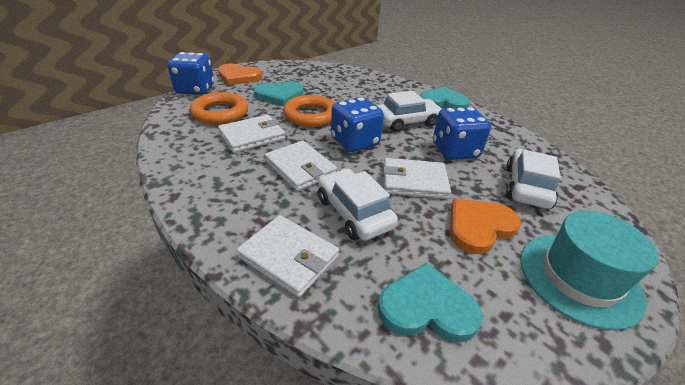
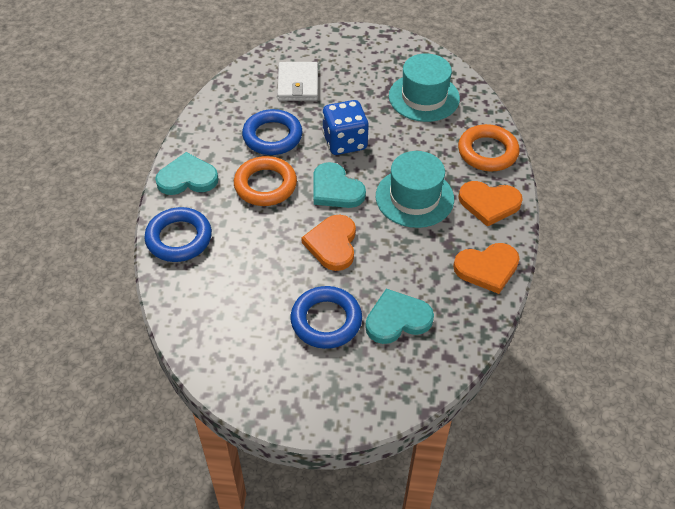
blue dice: [168,52,214,95] [331,97,384,152] [433,107,491,160] = 3 -> [322,100,369,155] = 1
blue ring: none = 0 -> [145,207,212,262] [242,109,302,155] [291,286,362,349] = 3
orange heart: [218,64,262,85] [450,199,521,254] = 2 -> [301,215,356,271] [453,243,520,294] [459,181,523,227] = 3
turquoise hat: [520,210,658,330] = 1 -> [376,151,454,228] [389,53,460,122] = 2
white car: [318,168,398,241] [377,91,442,132] [506,149,561,209] = 3 -> none = 0
white wallet: [218,115,285,153] [236,215,339,298] [264,141,337,191] [383,158,451,199] = 4 -> [277,62,318,101] = 1

